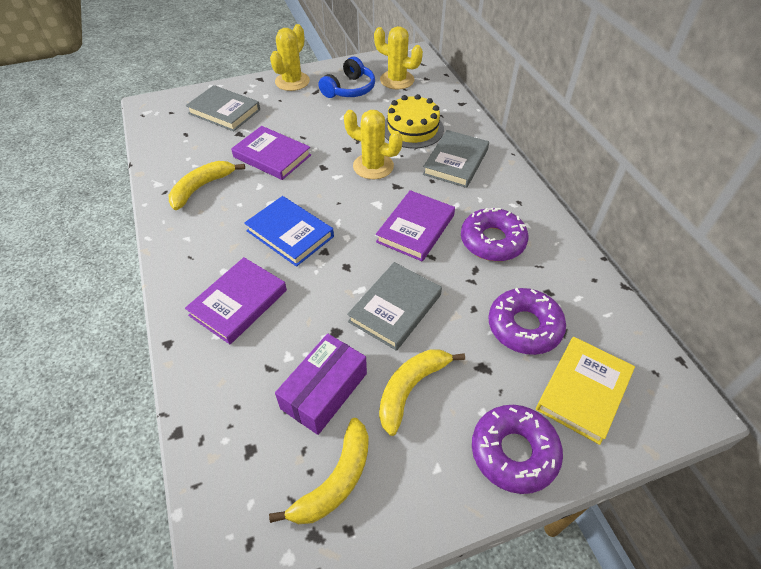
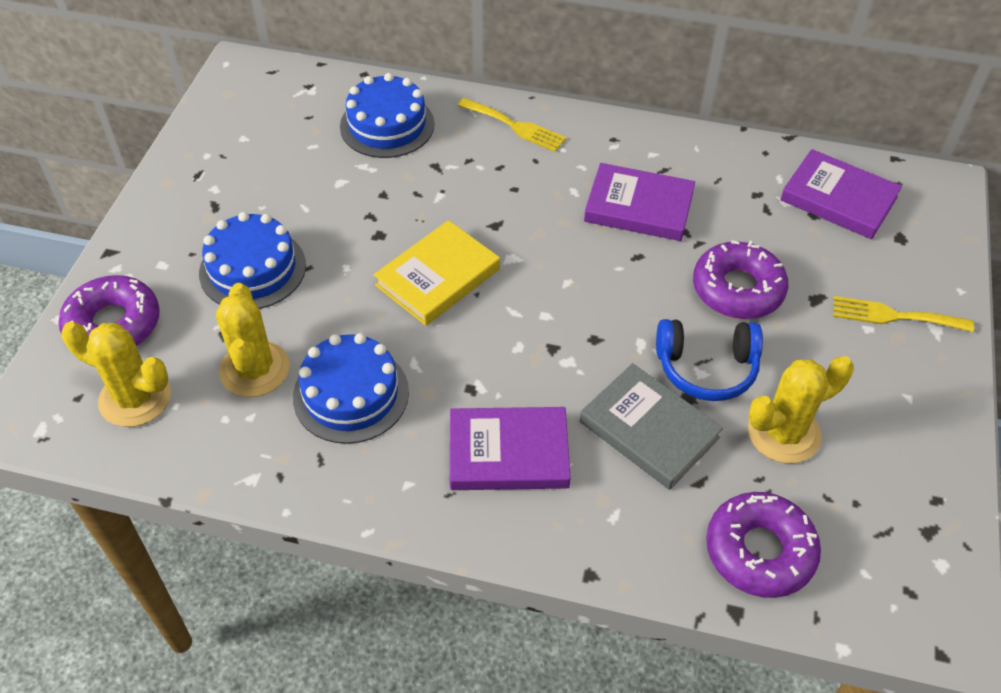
blue book: [244,196,334,267] = 1 -> none = 0
blue cake: none = 0 -> [199,212,306,309] [293,333,409,444] [340,73,434,158] = 3
grey book: [186,85,260,131] [347,262,442,351] [423,130,489,188] = 3 -> [580,363,723,490] = 1
purple box: [275,334,367,435] = 1 -> none = 0
yellow banana: [169,161,245,210] [269,418,369,524] [379,349,465,436] = 3 -> none = 0
yellow cake: [385,94,444,148] = 1 -> none = 0
yellow fork: none = 0 -> [457,98,566,152] [833,296,974,332] = 2

